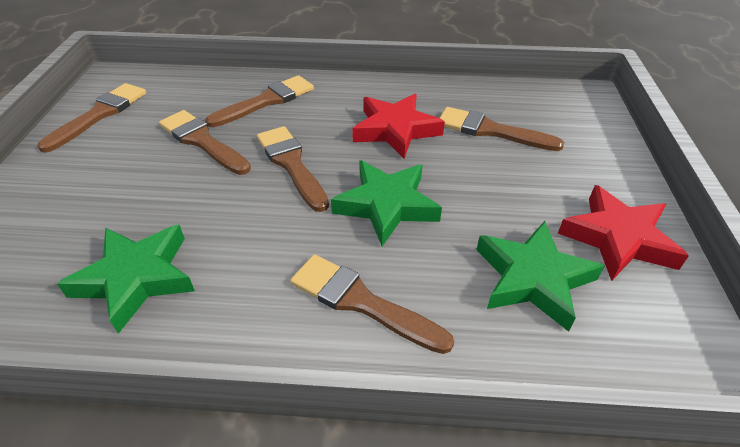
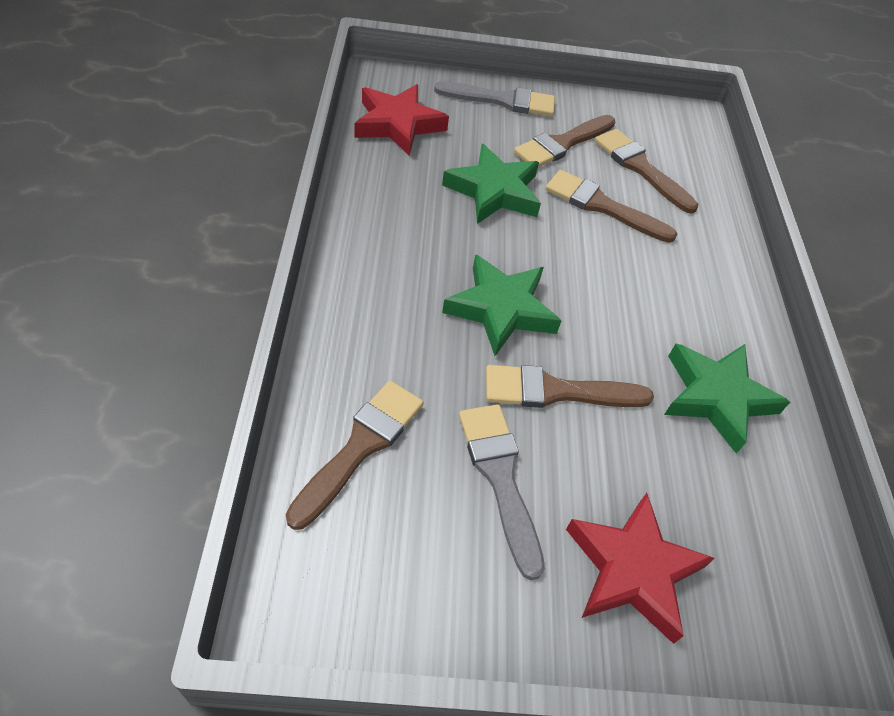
brown brush: [38,83,146,153] [159,110,251,175] [205,75,314,127] [257,126,329,212] [290,254,454,354] [440,107,565,151] = 6 -> [285,381,423,530] [486,365,654,408] [514,115,615,167] [545,170,678,243] [595,129,698,213] = 5
grey brush: none = 0 -> [434,81,555,117] [459,404,545,580] = 2

